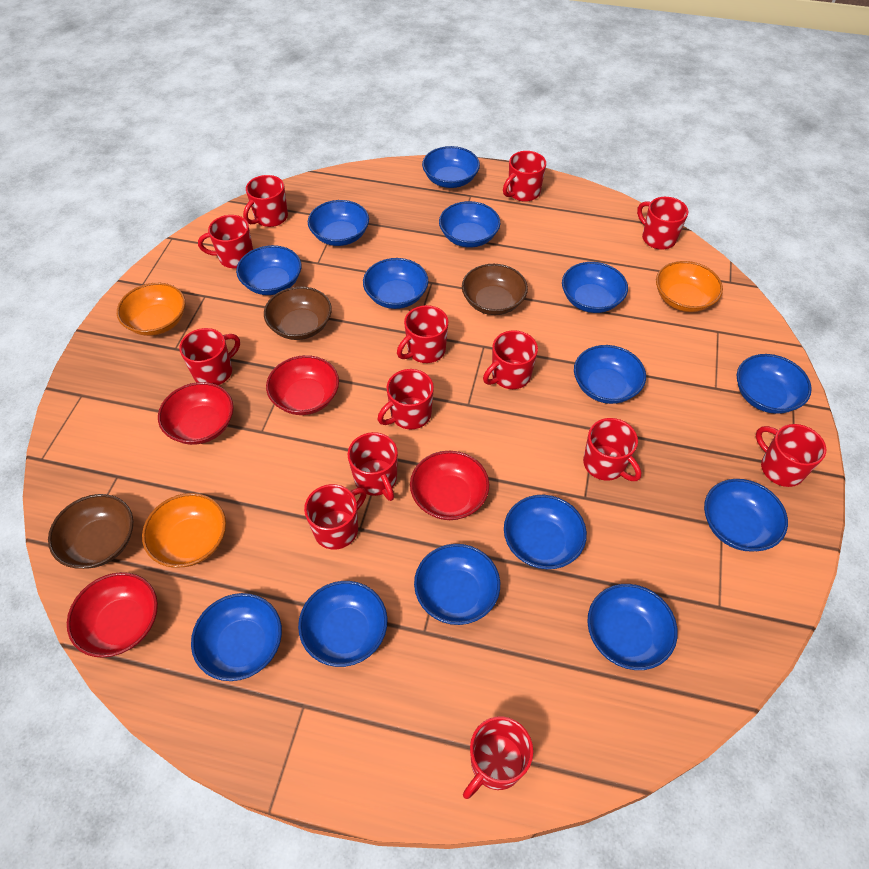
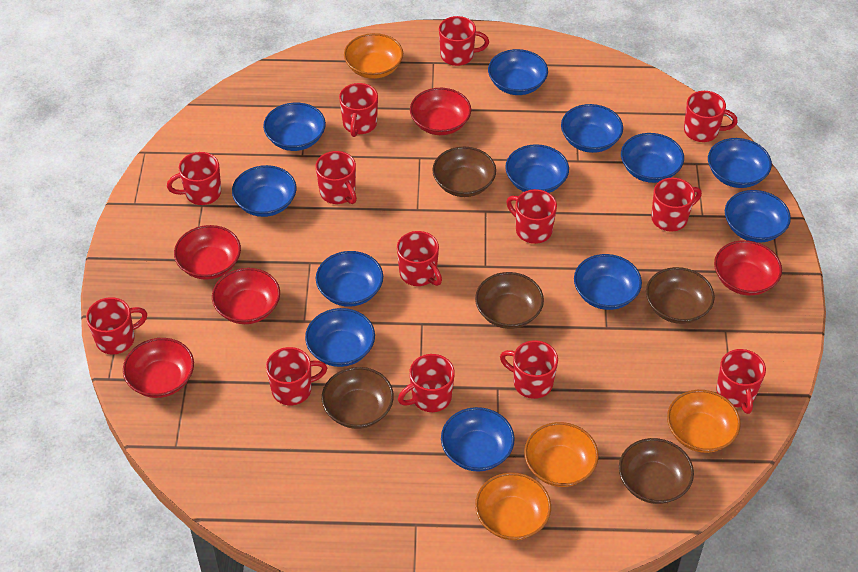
blue bowl: [191,593,282,681] [236,245,301,295] [298,581,388,667] [308,200,369,246] [363,258,428,309] [414,544,500,625] [422,146,480,188] [439,201,500,247] [504,495,587,569] [562,262,628,313] [574,345,646,404] [587,584,678,670] [704,479,788,552] [737,354,812,414] = 14 -> [232,165,296,217] [263,103,326,151] [305,308,375,367] [316,251,383,307] [441,407,515,472] [488,49,548,95] [505,144,569,193] [561,104,623,153] [574,254,642,310] [621,133,684,183] [708,138,772,188] [725,190,791,243] = 12
brown bowl: [48,494,133,569] [264,286,332,340] [462,264,528,315] = 3 -> [322,367,394,429] [432,147,496,197] [475,272,544,329] [619,438,694,504] [646,267,715,324] = 5
orange bowl: [117,283,185,336] [142,493,226,568] [656,261,723,312] = 3 -> [344,33,403,79] [475,472,551,540] [524,422,599,487] [667,390,741,453] = 4
red bowl: [67,572,158,658] [158,382,234,445] [266,355,339,415] [410,451,490,520] = 4 -> [123,338,194,398] [174,225,241,280] [212,268,280,324] [410,88,471,135] [714,240,782,296] = 5

